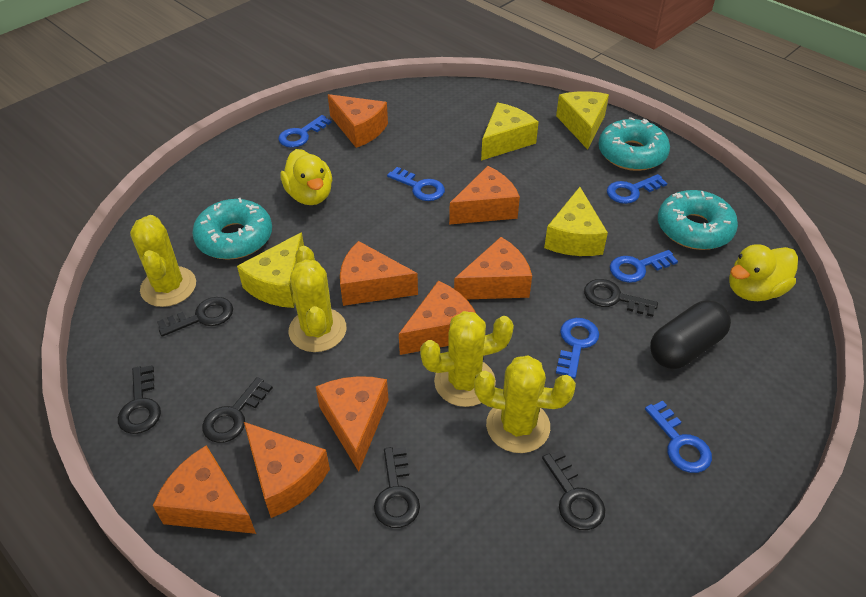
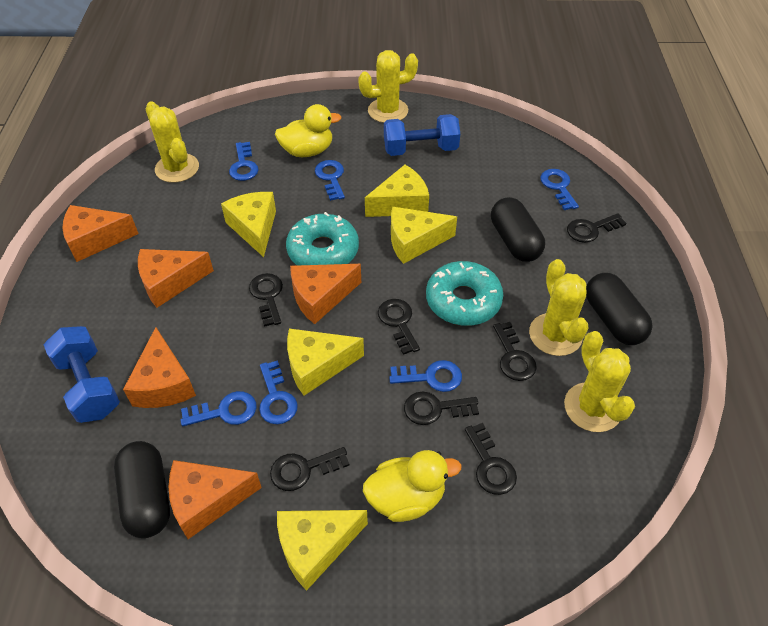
black capsule: [650,300,731,369] = 1 -> [114,441,170,538] [491,197,545,262] [586,273,653,345] = 3
black key: [118,365,161,434] [157,297,233,337] [202,377,273,443] [374,447,420,528] [542,450,605,530] [584,279,658,317] = 6 -> [249,273,283,327] [270,447,349,491] [378,299,420,355] [404,391,479,425] [465,423,517,495] [493,322,537,381] [567,213,627,243] = 7
blue dumbbell: none = 0 -> [44,326,120,423] [384,114,460,156] = 2
orange cheese: [153,445,256,534] [244,422,330,518] [316,376,389,472] [328,94,388,148] [340,241,418,306] [399,281,476,355] [449,166,520,225] [454,237,532,299] = 8 -> [62,205,138,262] [123,327,196,408] [138,249,214,308] [169,460,262,539] [290,264,361,324] = 5
turquoise donut: [192,198,272,260] [598,117,670,171] [658,190,738,250] = 3 -> [286,212,359,265] [426,261,503,326] = 2
yellow cheese: [237,232,304,308] [481,103,539,161] [544,187,608,256] [556,91,609,150] = 4 -> [221,192,276,257] [277,510,368,591] [287,329,364,395] [365,165,429,217] [391,207,457,264] = 5

